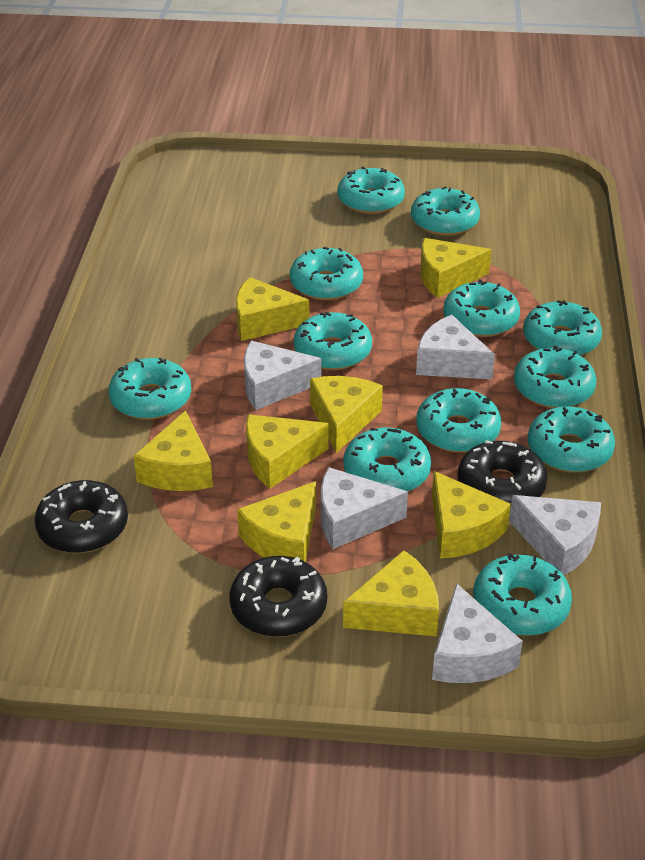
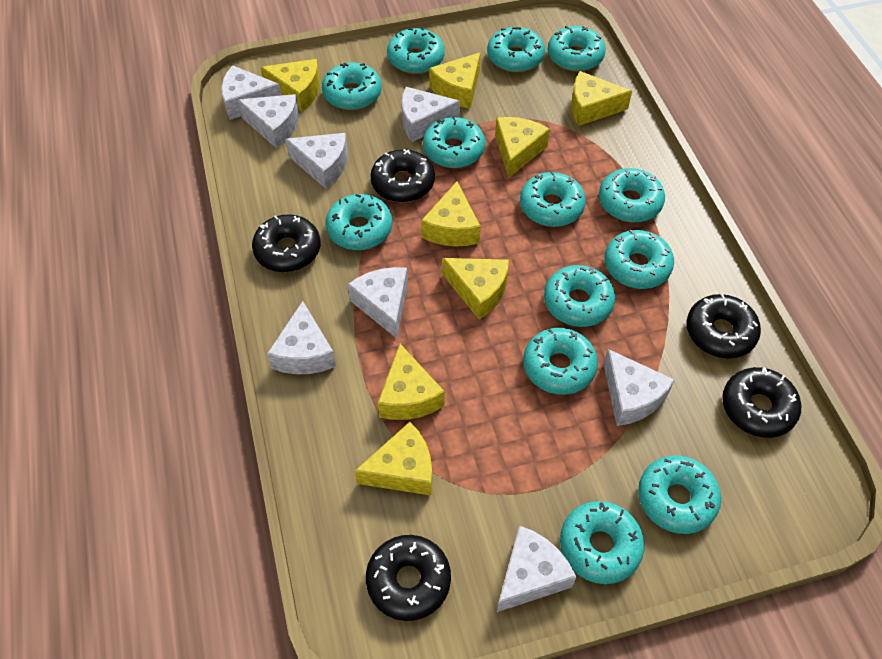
black donut: [35,480,128,553] [230,556,327,637] [458,440,547,510] = 3 -> [252,214,320,272] [366,535,451,621] [370,149,435,203] [687,294,761,358] [722,367,801,438] = 5
turquoise donut: [109,358,191,420] [290,247,363,300] [294,312,372,370] [338,167,405,214] [344,427,431,492] [411,186,480,236] [416,388,501,453] [443,280,520,337] [473,554,572,636] [514,346,596,408] [523,300,602,356] [528,406,615,473] = 12 -> [322,62,382,110] [326,194,392,250] [387,27,445,74] [423,116,485,168] [487,27,545,72] [520,171,586,227] [523,328,598,395] [544,265,615,327] [548,26,606,71] [560,501,644,584] [599,168,665,222] [604,230,674,289] [638,456,721,534] = 13
white cheese: [244,341,321,410] [321,467,408,549] [416,315,495,379] [432,583,523,683] [509,495,601,575] = 5 -> [221,65,282,120] [238,94,299,148] [267,301,336,374] [285,133,348,189] [347,267,408,338] [402,87,460,142] [497,525,576,612] [603,349,674,426] = 8

